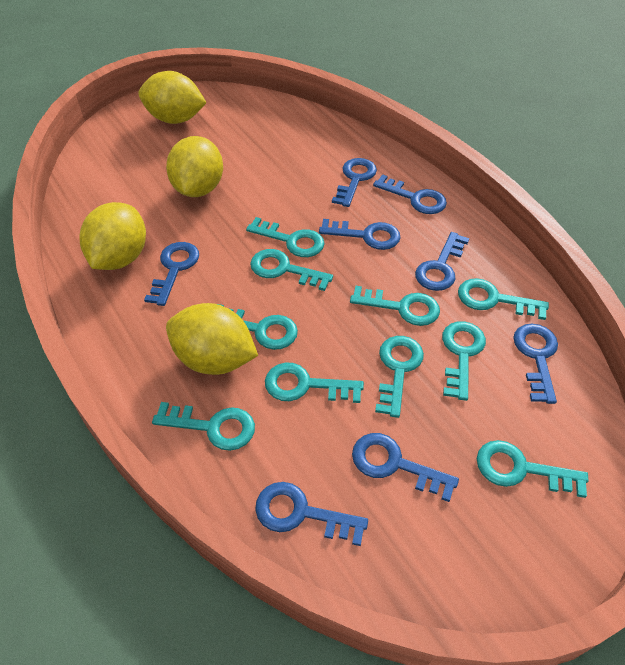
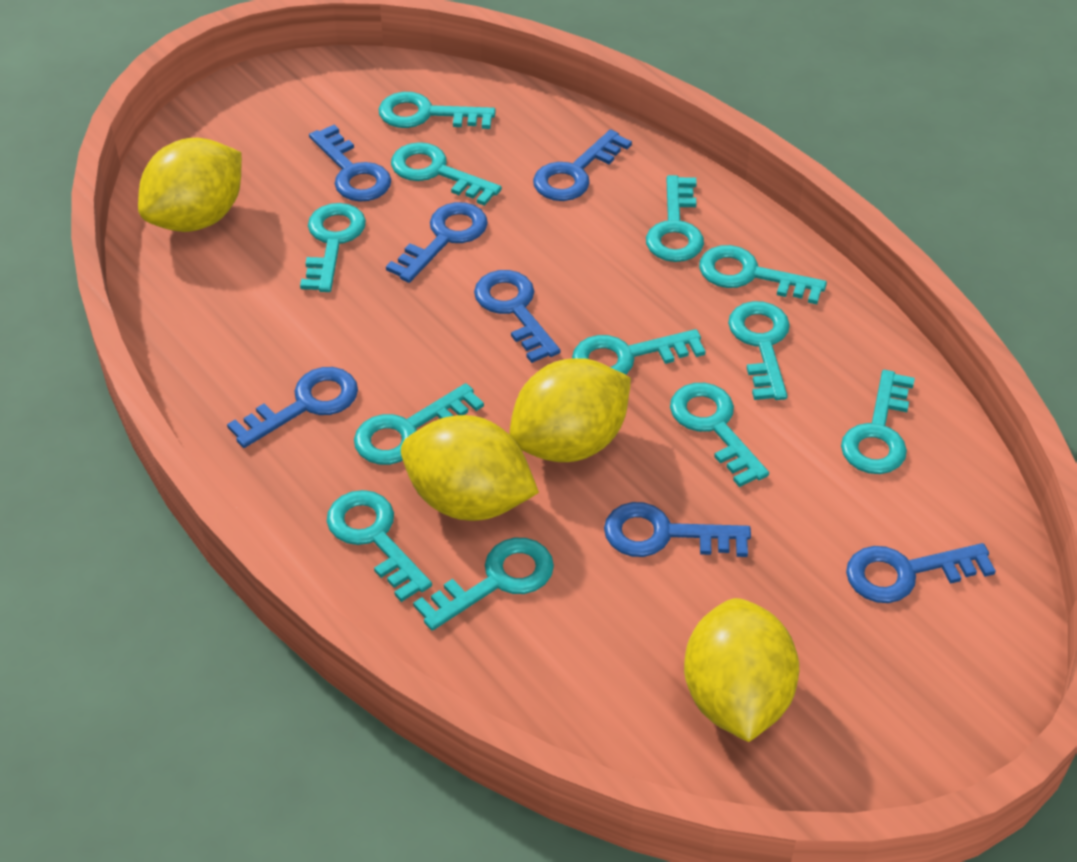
blue key: [144,242,199,306] [255,482,368,546] [319,219,401,250] [332,158,377,207] [352,433,459,502] [373,174,447,214] [415,232,470,291] [513,324,558,404] = 8 -> [227,367,358,448] [309,125,391,202] [386,202,488,283] [474,270,561,363] [533,130,632,201] [604,502,751,557] [846,543,996,603] = 7
turquoise key: [152,402,255,451] [218,304,298,350] [246,217,325,257] [250,249,333,291] [265,363,364,403] [350,286,440,326] [375,336,424,418] [442,321,486,401] [458,278,549,320] [477,440,589,498] = 10 -> [300,203,366,292] [327,490,432,602] [354,383,484,465] [379,92,496,129] [391,142,502,206] [413,538,554,631] [572,329,706,375] [646,175,704,262] [670,383,769,487] [699,245,827,305] [728,301,790,400] [841,370,915,474] = 12

